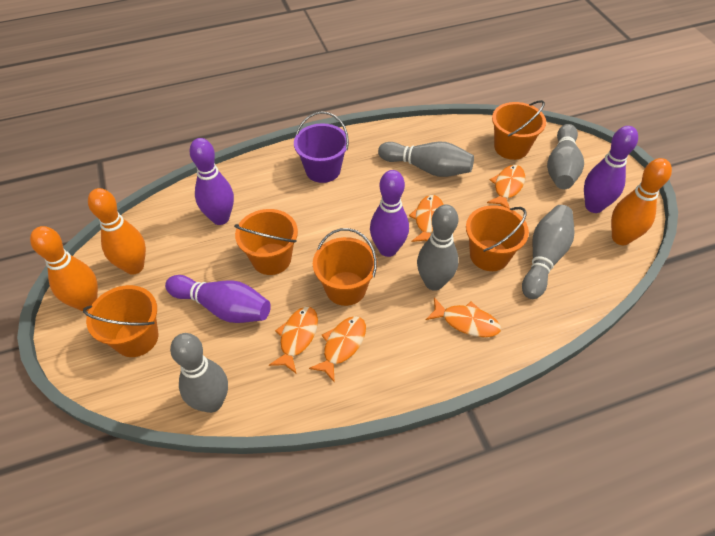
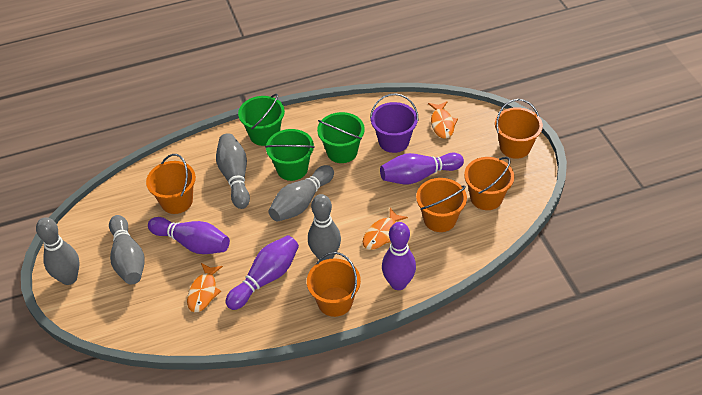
green bucket: none = 0 -> [238,94,285,146] [265,129,315,181] [317,112,365,163] = 3
orange bowling pin: [30,226,98,311] [88,188,146,275] [611,158,672,245] = 3 -> none = 0
orange fish: [269,307,318,373] [309,316,366,383] [409,195,444,242] [426,297,501,337] [487,165,525,209] = 5 -> [187,263,223,312] [363,208,408,250] [428,101,458,139] = 3

